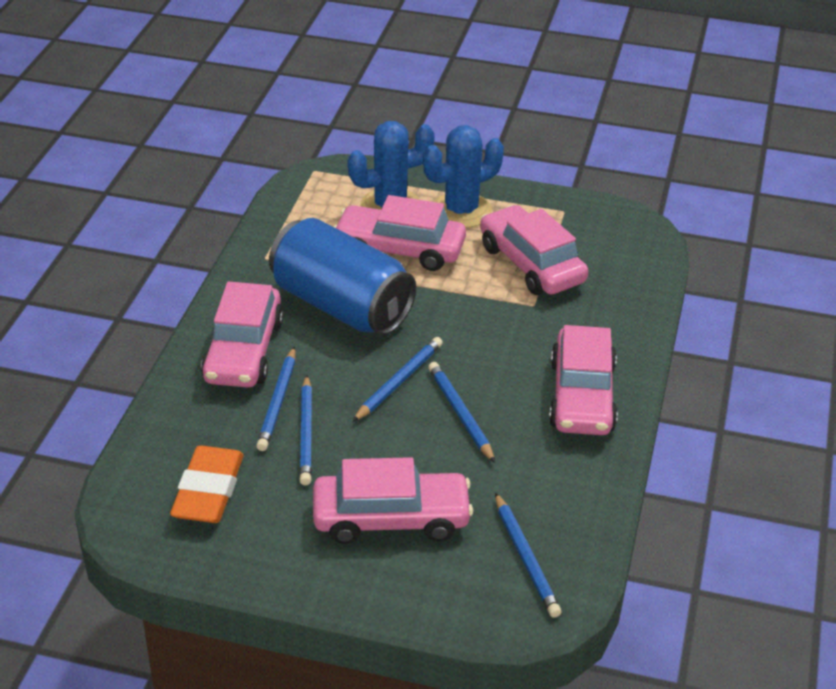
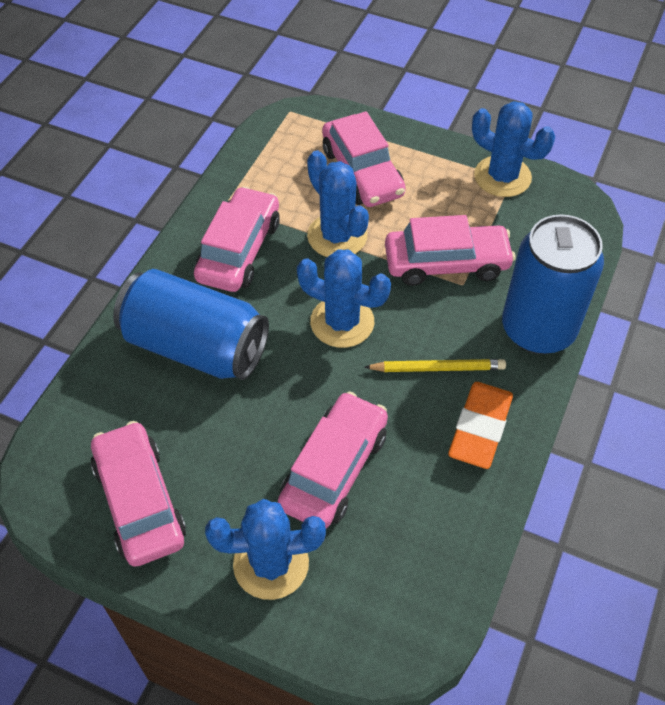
blue cactus: [347,121,435,210] [423,125,504,228] = 2 -> [205,499,326,600] [297,249,391,348] [307,151,369,257] [472,101,555,197] = 4
blue can: [269,218,416,335] = 1 -> [113,269,269,380] [502,214,604,354] = 2
blue pencil: [256,347,295,451] [299,375,312,486] [352,337,443,422] [428,362,495,463] [495,492,561,618] = 5 -> none = 0
yellow pencil: none = 0 -> [364,359,506,372] = 1

